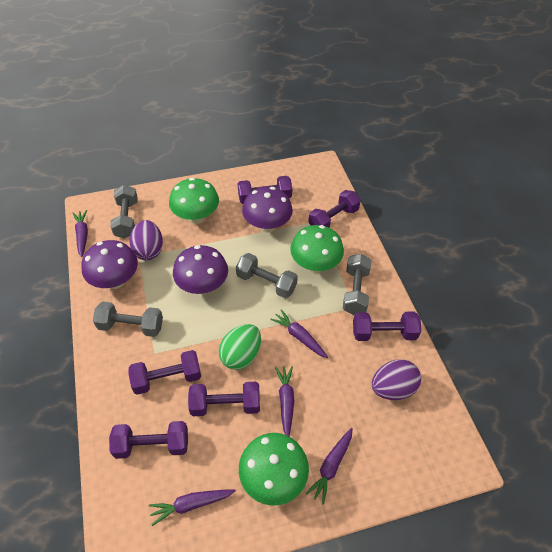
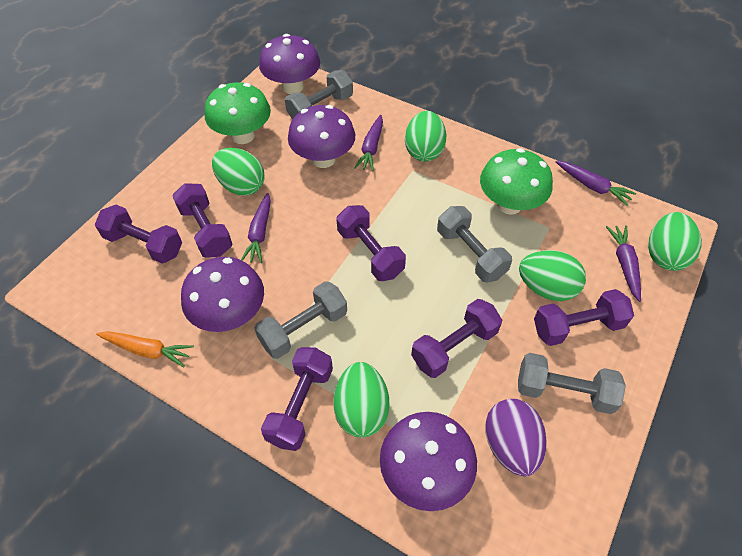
green egg: [219,324,261,370] = 1 -> [212,148,265,196] [333,362,390,437] [405,111,446,162] [519,250,586,301] [648,212,702,271] = 5
green mushroom: [169,178,219,224] [239,433,309,505] [290,225,344,273] = 3 -> [205,82,271,144] [480,148,553,215] = 2
orange carrot: none = 0 -> [96,331,194,367] = 1
purple carrot: [72,210,88,257] [149,489,236,526] [270,309,328,358] [275,366,294,436] [305,428,353,505] = 5 -> [241,193,271,263] [354,115,383,171] [556,161,636,206] [606,225,641,302] = 4
purple egg: [129,220,163,260] [372,359,421,400] = 2 -> [485,399,547,477] = 1
purple mushroom: [81,240,138,289] [173,245,228,294] [242,187,293,233] = 3 -> [181,257,264,332] [259,34,320,94] [288,105,355,168] [380,412,477,511] = 4

